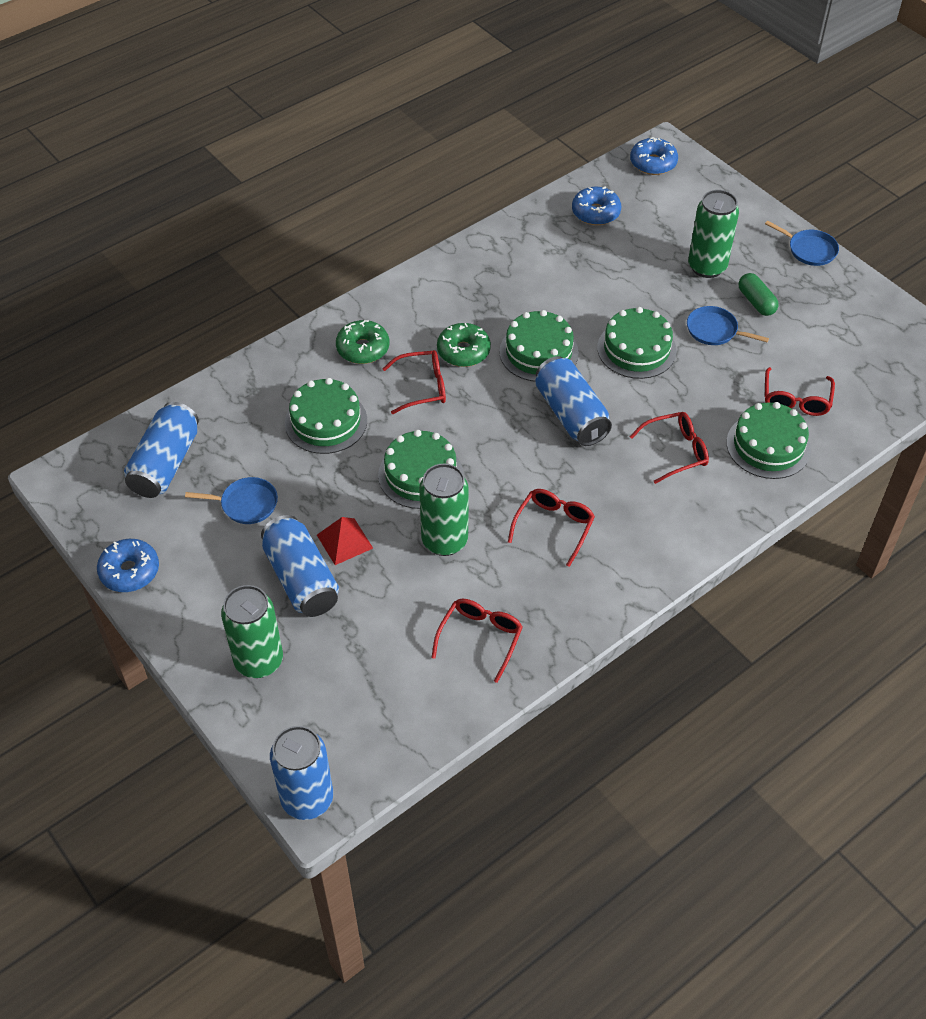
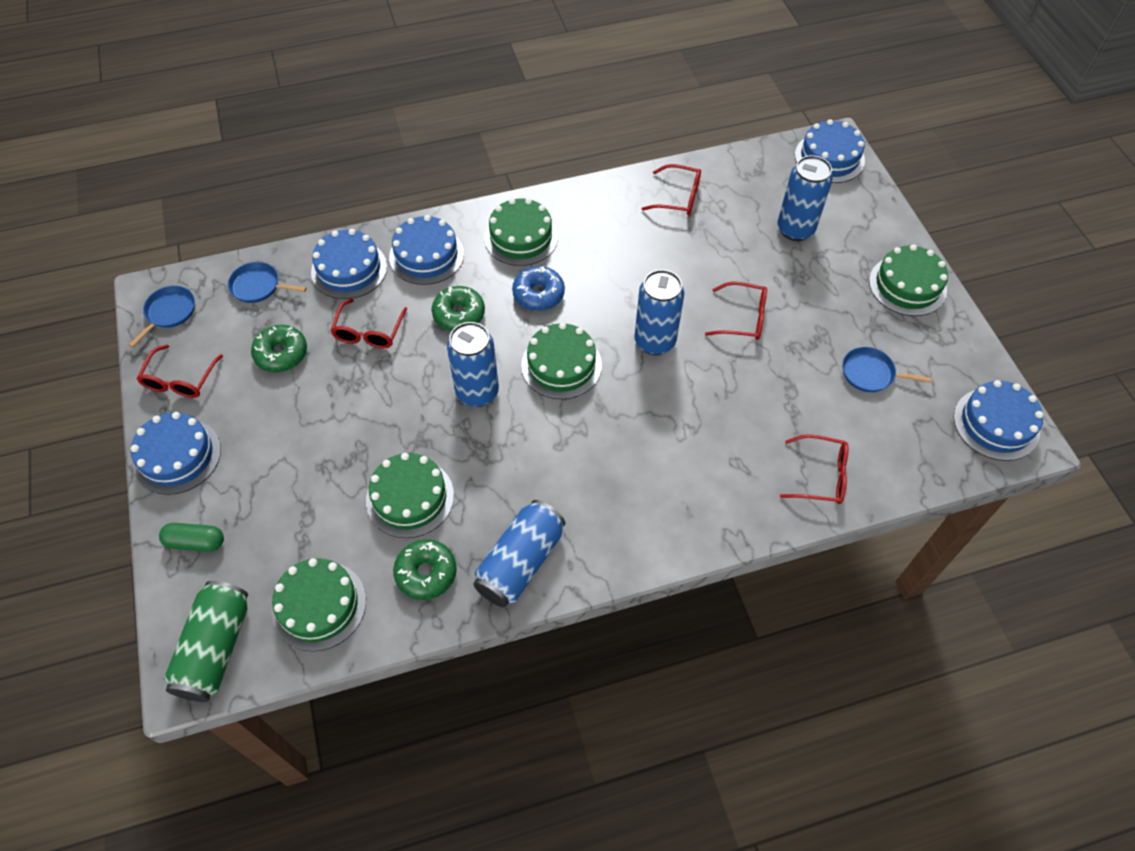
blue cake: none = 0 -> [131,412,221,495] [311,229,387,299] [389,215,464,285] [795,119,865,183] [954,380,1044,461] = 5
blue donut: [97,539,159,592] [572,186,621,225] [630,137,678,175] = 3 -> [512,266,565,311] = 1
green can: [221,585,283,678] [419,463,469,556] [688,190,739,278] = 3 -> [164,581,248,702] = 1
green donut: [336,320,389,364] [437,323,491,367] = 2 -> [251,325,307,372] [393,539,457,600] [431,286,485,331] = 3
red pyramid: [317,517,373,565] = 1 -> none = 0

